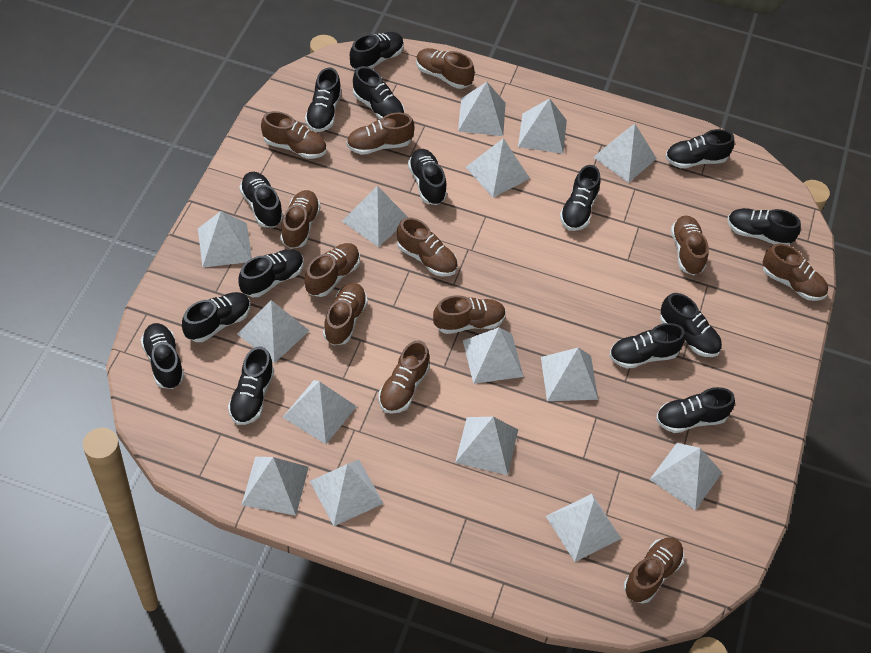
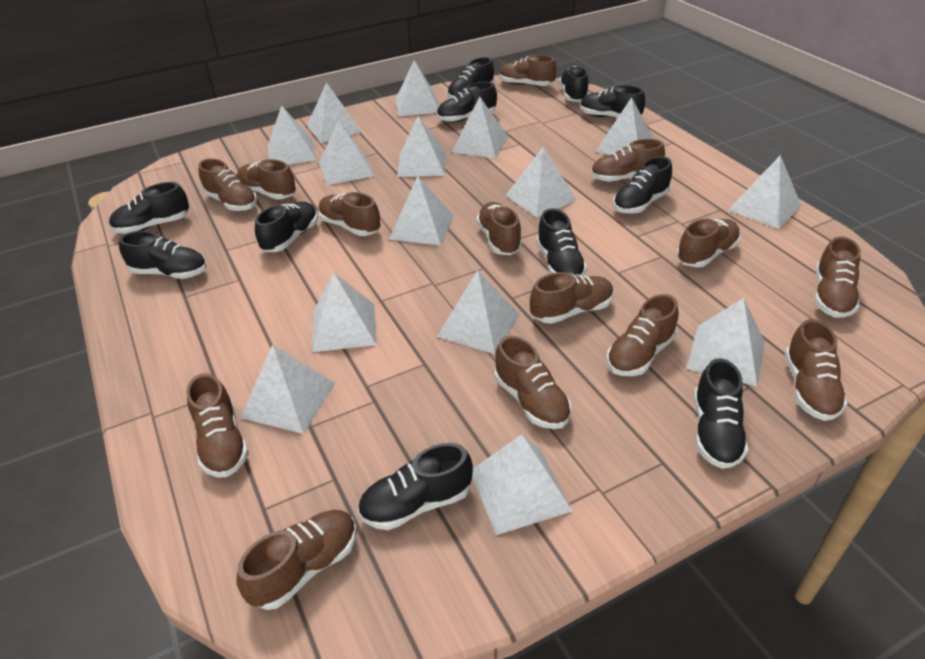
black shoe: [141,323,184,389] [182,292,251,342] [228,346,274,425] [238,249,304,297] [239,172,283,228] [305,68,341,132] [350,32,404,70] [353,66,405,119] [408,149,447,205] [560,165,600,231] [609,323,685,369] [656,387,735,433] [660,293,722,357] [665,129,735,168] [727,208,801,246] = 15 -> [109,182,189,234] [119,231,207,279] [255,202,318,252] [358,443,473,530] [437,82,497,122] [448,57,494,99] [536,208,587,276] [559,66,588,102] [580,85,645,117] [613,156,672,213] [694,358,748,469] = 11
brown shoe: [261,111,327,159] [280,190,321,249] [305,243,360,297] [323,283,368,345] [346,112,414,155] [379,340,430,414] [397,217,458,276] [416,48,475,89] [433,295,506,334] [624,537,684,604] [671,215,709,275] [763,243,828,301] = 12 -> [186,373,249,477] [198,158,257,211] [237,159,296,199] [237,510,357,610] [318,192,381,236] [476,202,522,255] [495,336,572,429] [499,55,557,86] [530,272,614,324] [591,139,665,182] [606,294,679,376] [676,219,740,267] [785,319,847,421] [815,236,861,318] = 14

